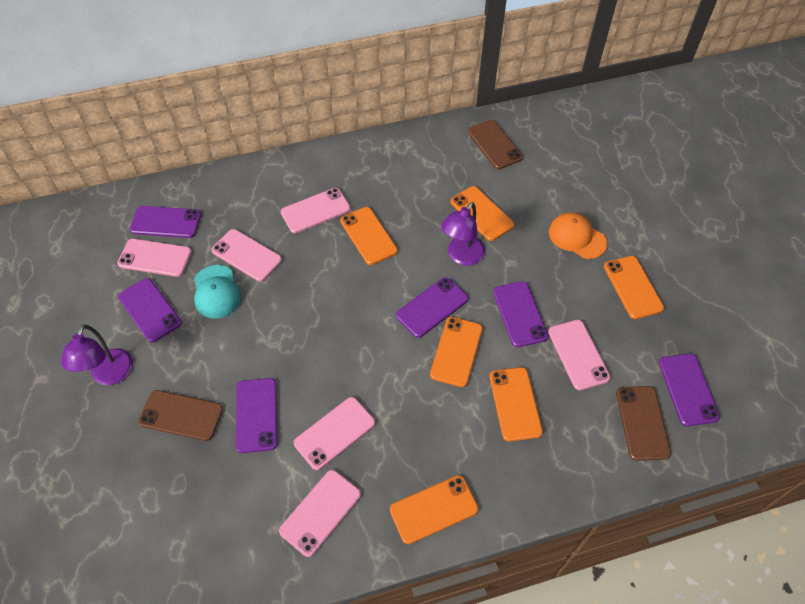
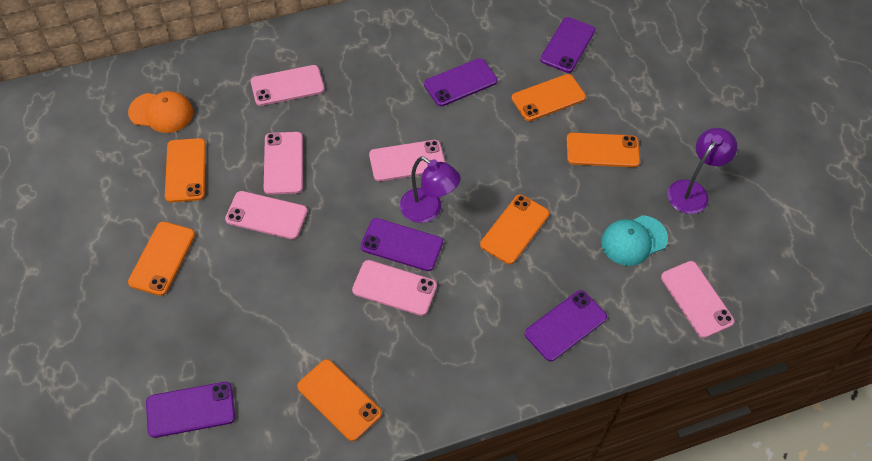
brown phone: [138,390,223,441] [468,120,523,169] [616,386,671,461] = 3 -> none = 0
purple phone: [118,278,182,342] [130,206,201,238] [236,378,277,453] [396,277,468,338] [493,281,548,347] [659,353,720,426] = 6 -> [146,382,235,438] [361,218,443,271] [424,58,498,106] [525,290,607,361] [540,17,595,73] = 5

